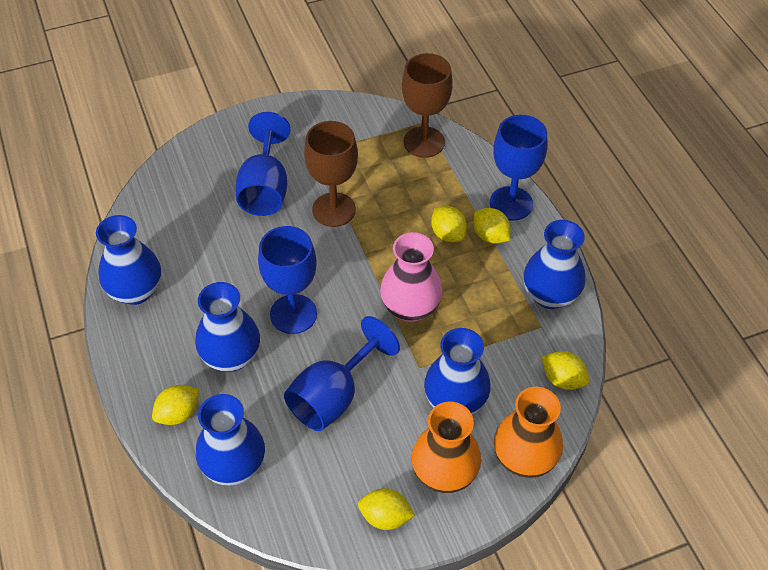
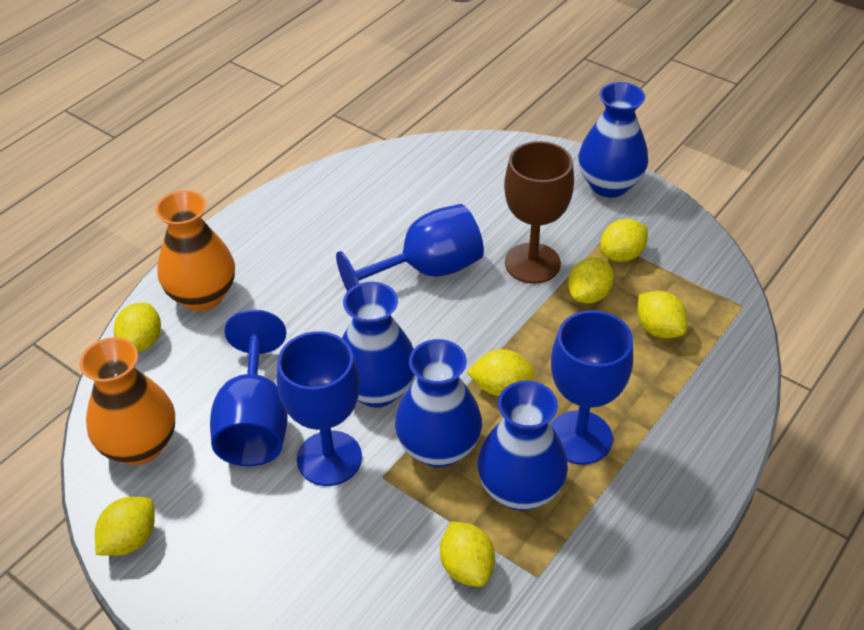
blue vase: [96,215,161,305] [195,282,260,372] [195,394,265,486] [424,328,491,415] [524,220,586,309] = 5 -> [342,282,415,408] [395,339,482,467] [478,381,568,511] [578,82,648,197] = 4
brown goblet: [304,121,358,227] [402,53,453,158] = 2 -> [504,141,574,284] = 1
pink vase: [380,232,443,322] = 1 -> none = 0
yellow lemon: [152,385,199,425] [358,488,415,530] [431,206,467,242] [473,208,511,244] [542,351,589,390] = 5 -> [95,497,155,556] [114,303,161,352] [440,521,495,587] [467,349,535,396] [568,257,614,304] [600,219,648,262] [637,291,688,338] = 7

